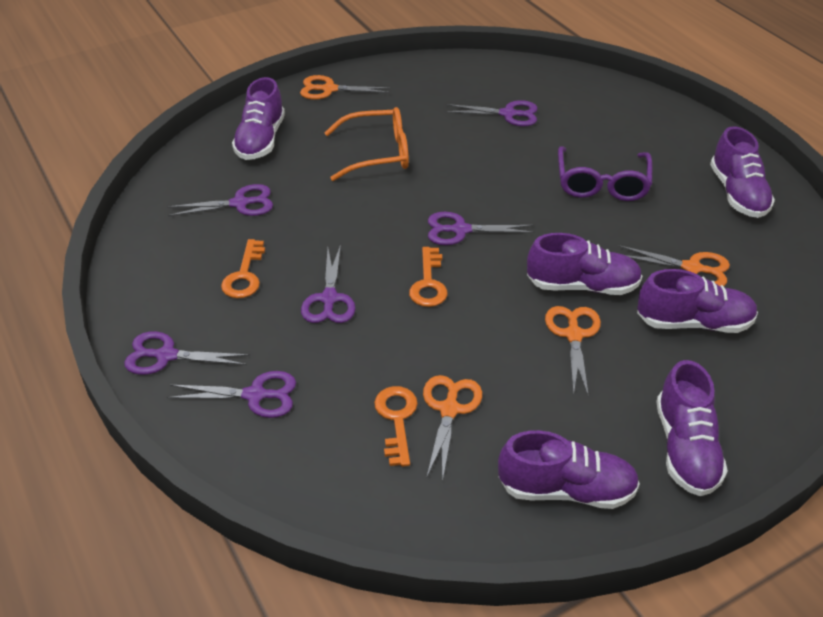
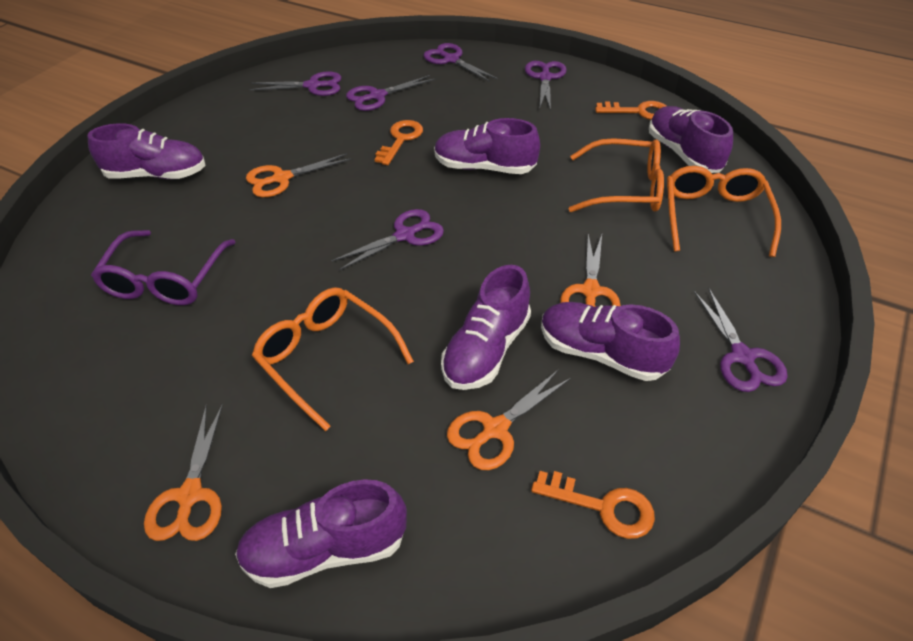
orange glasses: [324,107,409,181] = 1 -> [252,287,414,431] [569,138,664,212] [667,166,781,257] = 3

